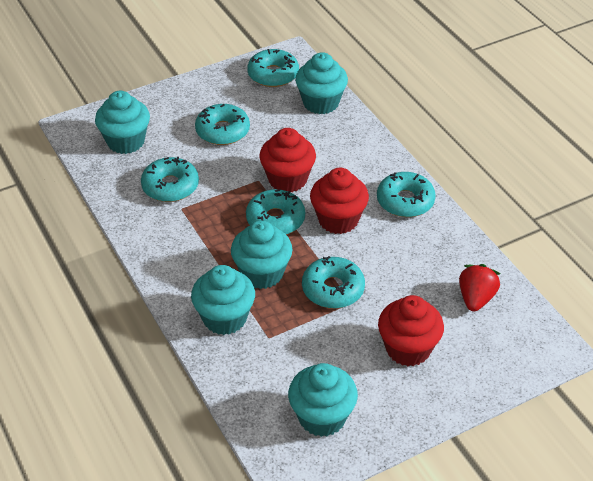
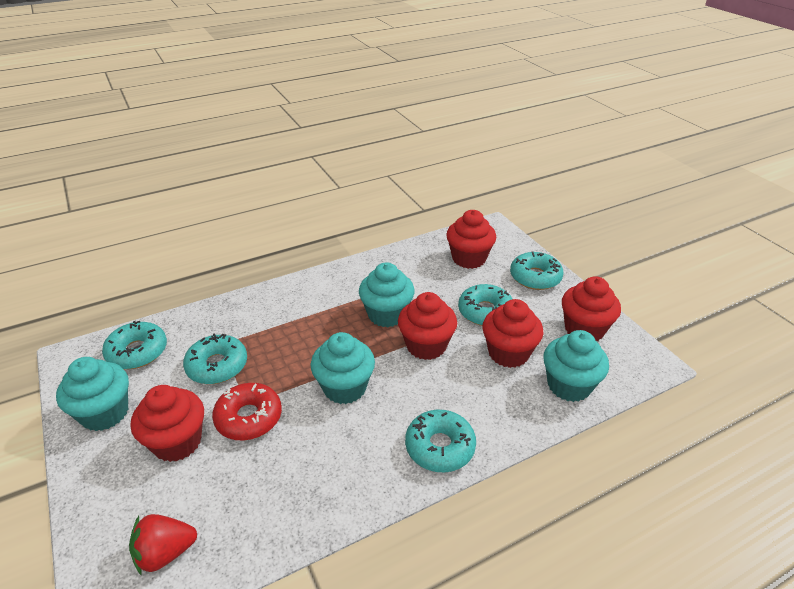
red cupcake: [259,128,316,192] [310,168,369,234] [378,295,444,366] = 3 -> [131,385,204,462] [398,292,457,360] [446,210,496,269] [482,299,544,368] [562,276,621,341] = 5
red donut: none = 0 -> [212,383,282,441] = 1
turquoise cupcake: [95,91,150,154] [191,265,255,335] [231,220,293,289] [288,363,358,437] [295,52,348,114] = 5 -> [56,357,129,431] [310,332,375,404] [359,262,415,327] [544,330,609,402] = 4
turquoise donut: [141,157,199,202] [195,104,250,145] [246,189,305,235] [247,49,299,87] [302,256,365,308] [377,172,436,217] = 6 -> [102,321,167,369] [183,333,247,384] [405,410,476,472] [458,284,513,326] [510,251,564,290] = 5

